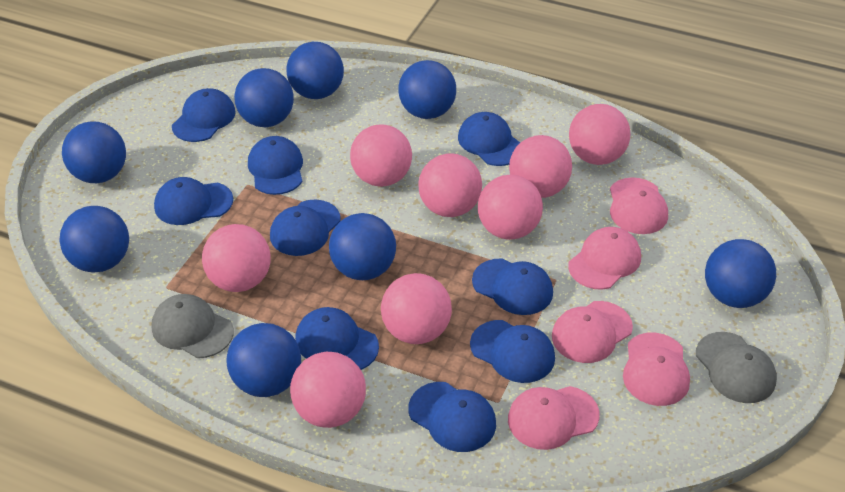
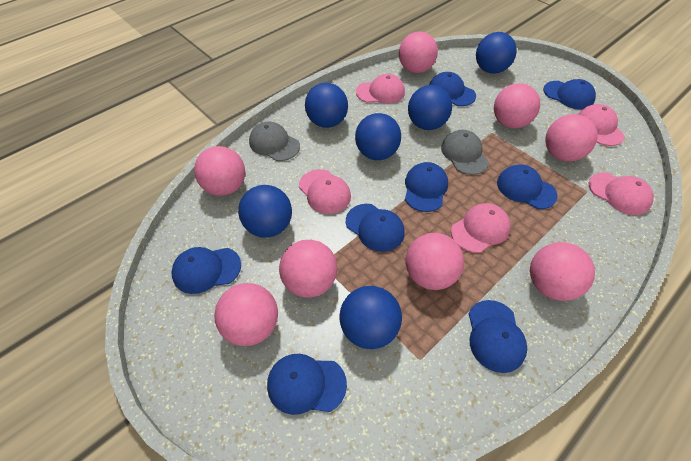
blue ball: [60,206,129,273] [62,121,126,183] [226,323,301,397] [234,68,294,127] [286,42,344,99] [329,213,396,280] [398,60,456,119] [705,239,776,308] = 8 -> [238,185,292,238] [305,83,348,128] [340,286,402,349] [355,113,401,160] [408,85,452,130] [476,32,517,74] = 6
blue cap: [154,177,233,225] [172,88,236,142] [248,136,303,195] [270,200,340,256] [295,307,379,370] [409,382,496,452] [458,112,520,166] [470,320,555,383] [472,259,553,315] = 9 -> [171,247,241,294] [267,354,347,415] [346,204,405,252] [405,162,448,212] [429,72,476,106] [469,300,527,373] [497,164,558,209] [543,79,596,110] = 8

